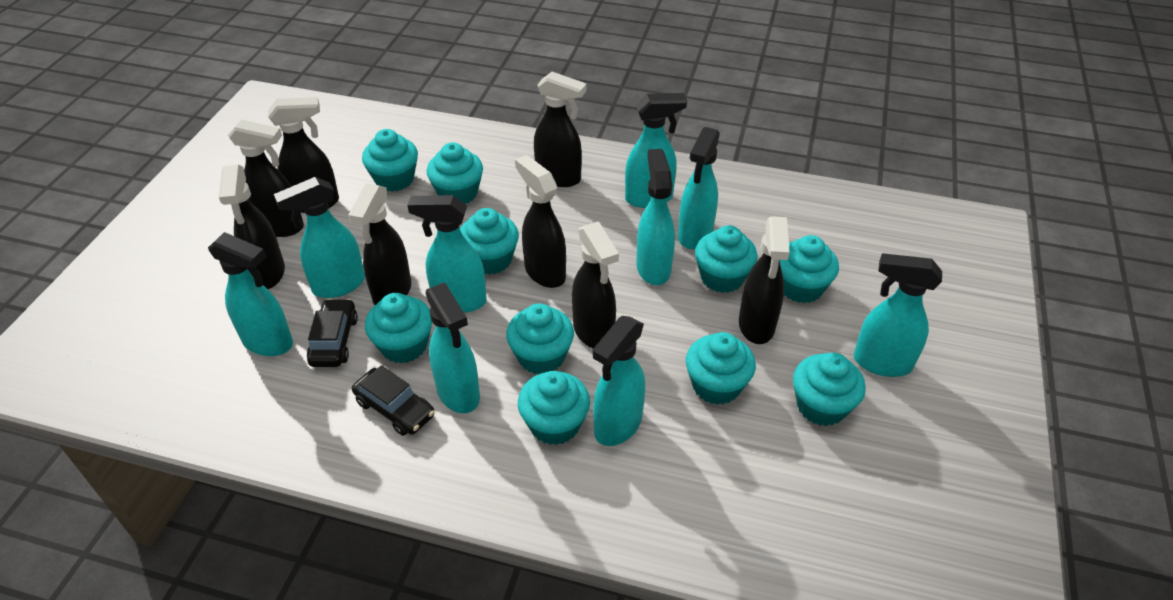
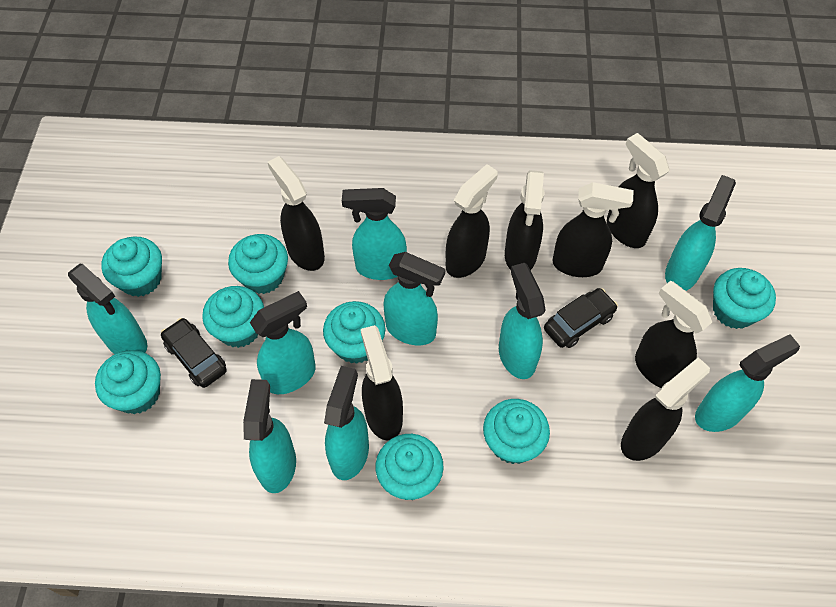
turquoise cupcake: [362,129,418,192] [365,293,432,364] [427,143,483,204] [460,208,519,275] [506,303,574,374] [518,371,590,445] [686,332,756,405] [695,225,757,293] [780,235,839,303] [793,353,866,426] = 10 -> [95,350,161,414] [101,236,162,297] [202,286,264,348] [228,234,288,294] [323,301,385,364] [376,434,444,500] [483,399,550,464] [713,268,776,329] = 8

